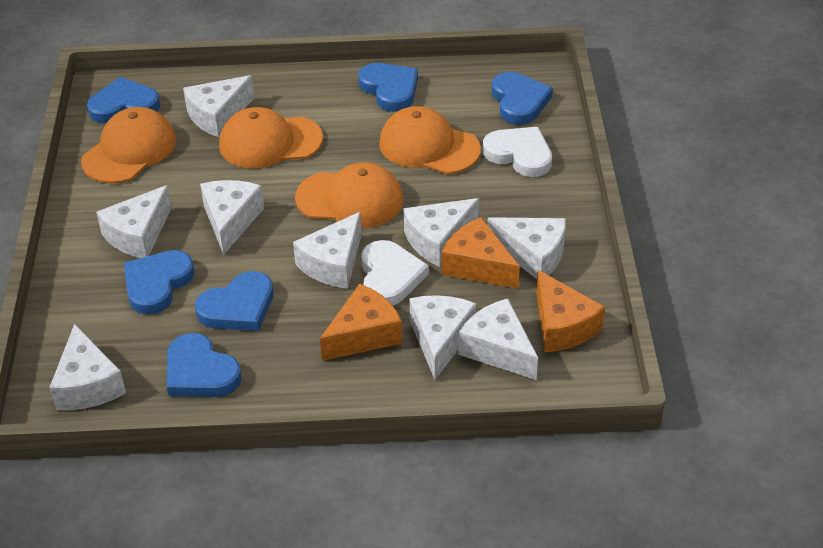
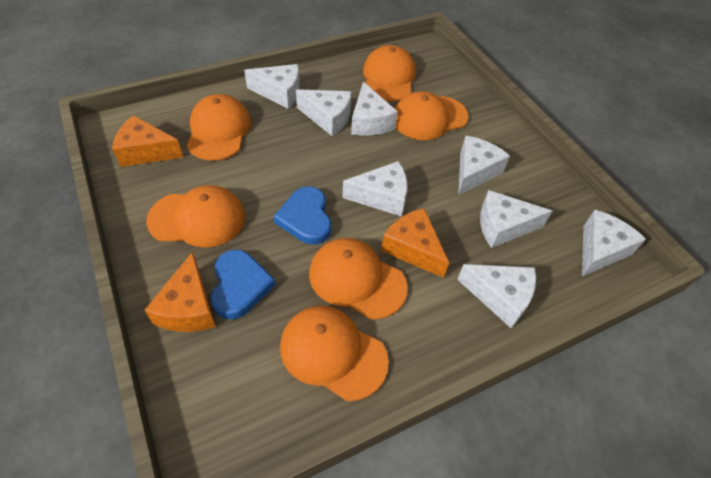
blue heart: [87,77,160,123] [124,250,194,315] [167,333,242,397] [195,271,274,331] [358,63,418,112] [492,72,553,125] = 6 -> [211,249,275,320] [274,187,331,245] = 2
orange cap: [81,107,176,184] [219,107,323,168] [295,162,403,228] [379,106,481,174] = 4 -> [146,185,245,248] [187,94,251,161] [280,306,389,401] [309,238,408,320] [363,45,416,101] [395,91,469,140] = 6
white cheese: [49,324,126,410] [96,185,172,258] [183,75,255,137] [200,180,264,255] [293,212,362,289] [404,198,479,267] [409,295,477,380] [458,298,538,380] [488,217,566,279] = 9 -> [244,64,300,109] [296,89,352,136] [342,161,408,217] [351,82,398,135] [457,264,536,328] [458,136,510,195] [480,190,552,248] [582,210,646,276] = 8
white heart: [361,240,429,306] [483,127,552,177] = 2 -> none = 0

